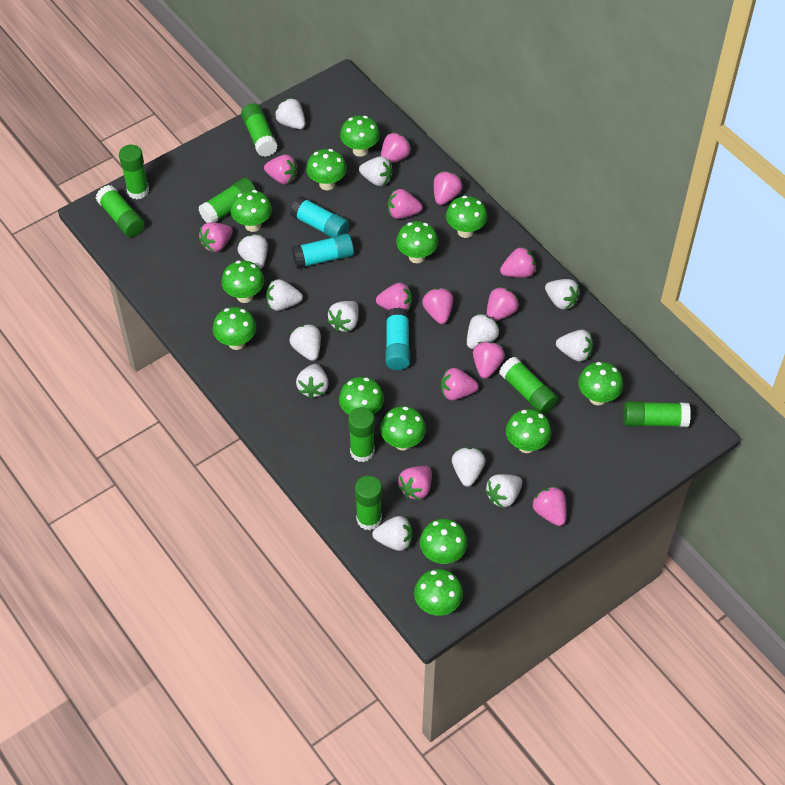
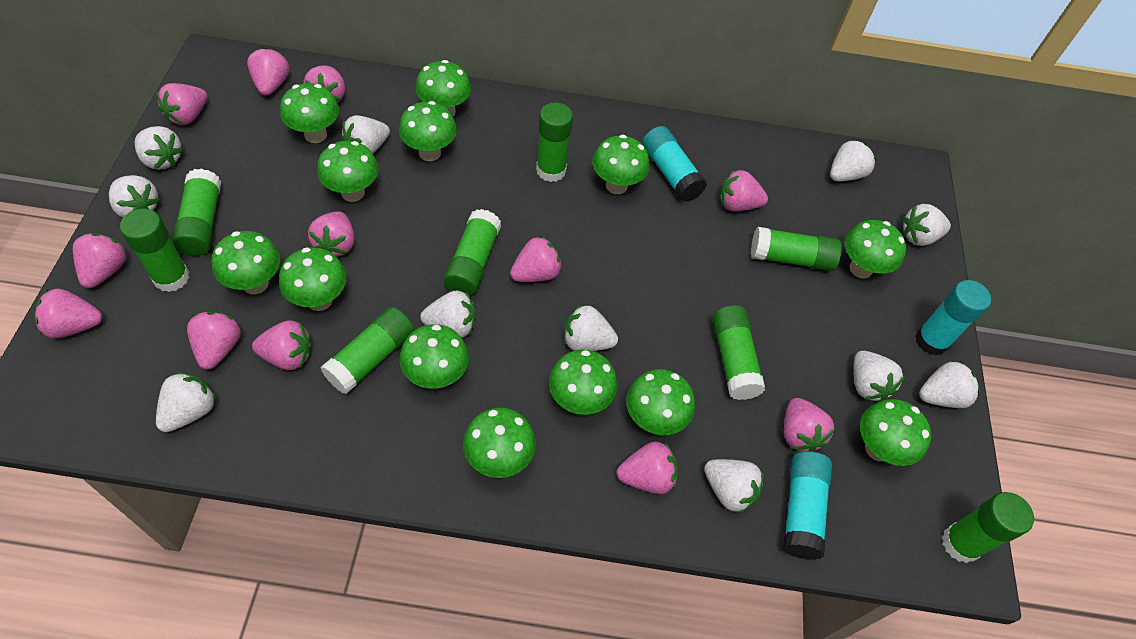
pink strawberry: [199,222,233,252] [264,155,298,184] [376,282,412,311] [381,132,411,163] [388,189,423,219] [397,466,432,500] [422,288,453,324] [434,171,463,205] [441,368,479,401] [473,342,505,379] [487,287,519,321] [500,247,536,278] [532,486,566,526] = 13 -> [34,289,102,338] [73,233,127,288] [157,83,207,125] [187,312,241,369] [247,47,290,96] [252,320,311,370] [304,65,345,103] [308,212,354,257] [510,236,562,282] [617,441,678,494] [719,170,768,212] [784,398,835,452] = 12
white strawberry: [238,234,268,269] [266,279,303,311] [275,98,305,129] [289,324,321,361] [296,364,329,399] [328,301,359,332] [359,156,393,186] [372,516,413,551] [452,447,486,487] [467,313,500,349] [485,474,522,508] [545,279,580,310] [556,330,593,362] = 13 -> [109,175,160,217] [135,126,184,170] [156,372,217,432] [342,115,390,154] [420,291,476,338] [564,304,618,351] [704,459,764,514] [830,139,876,181] [853,351,905,402] [903,204,951,246] [919,361,980,408] = 11

